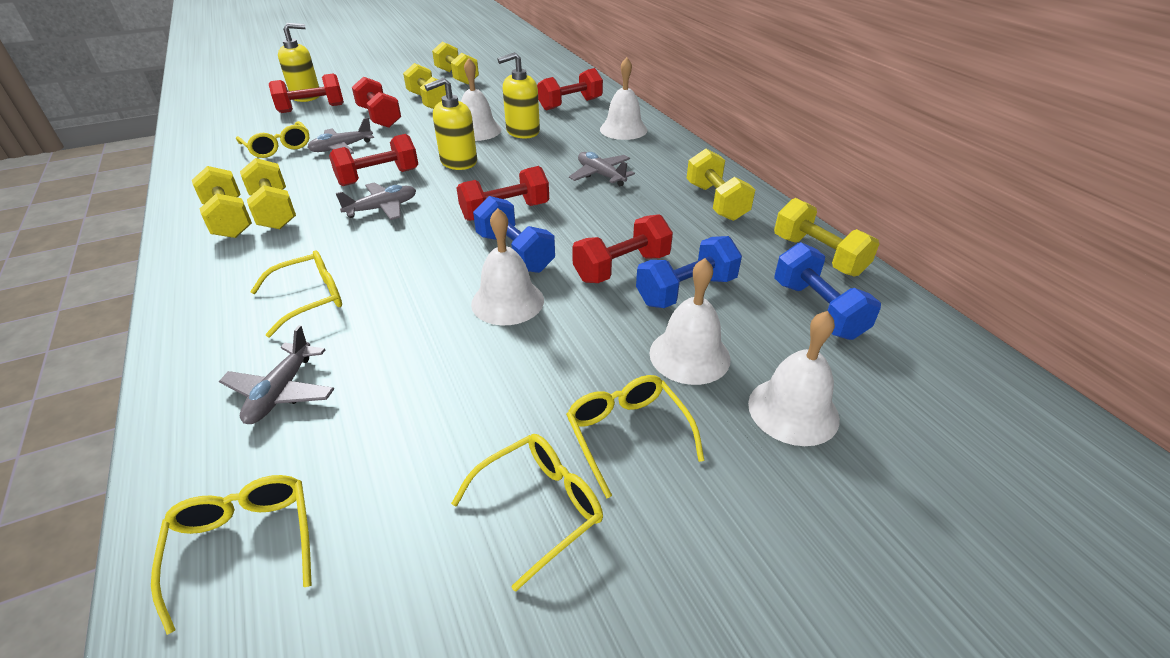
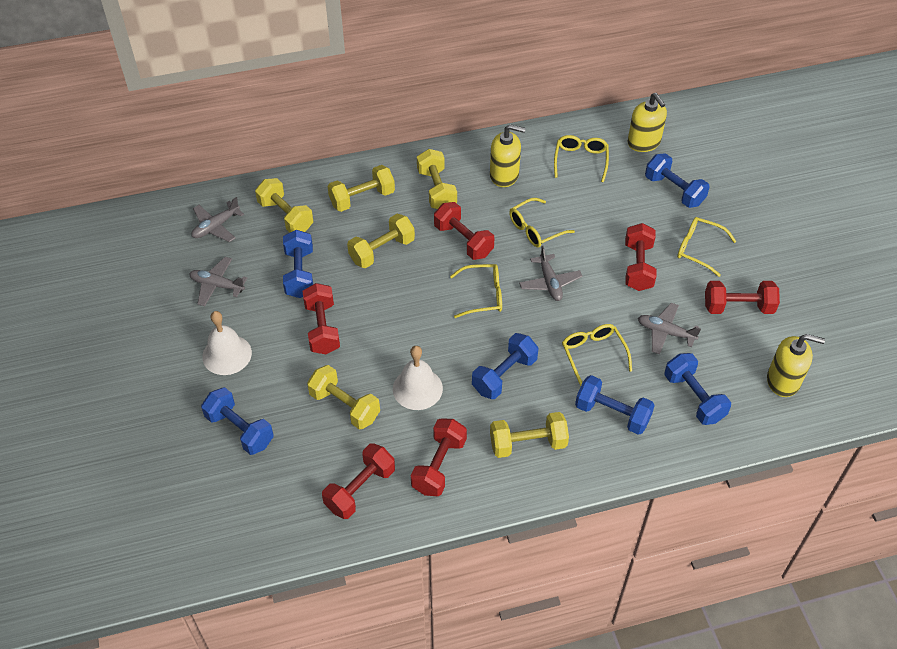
blue dumbbell: [473,196,555,273] [636,236,742,308] [774,242,881,340] = 3 -> [201,387,274,455] [283,230,313,298] [472,333,538,399] [575,375,655,435] [645,153,710,208] [664,353,731,425] = 6
white bell: [461,58,501,141] [471,208,544,325] [600,57,647,140] [649,258,731,385] [748,311,840,446] = 5 -> [202,311,252,375] [393,346,443,410] = 2

